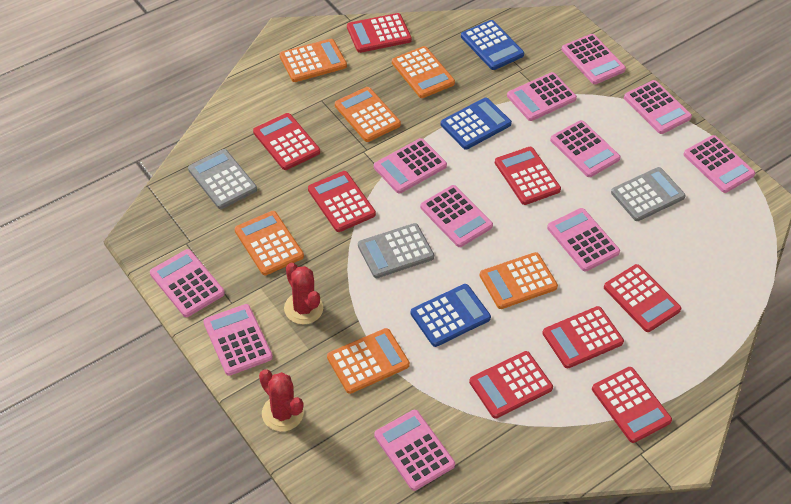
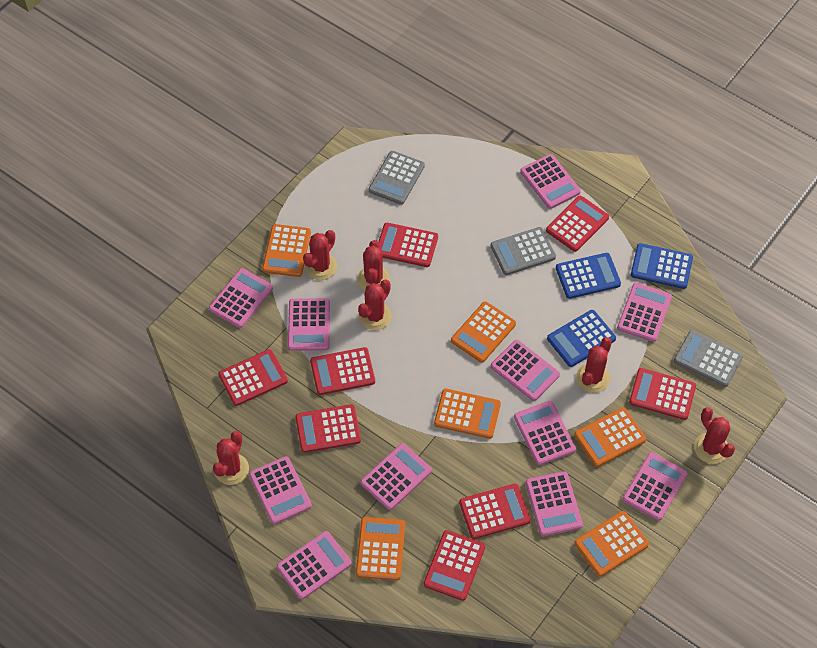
red cactus: [259,369,304,432] [284,263,323,324] = 2 -> [213,431,249,485] [303,230,337,280] [357,240,390,291] [358,280,392,330] [576,337,612,393] [694,407,735,464] = 6

